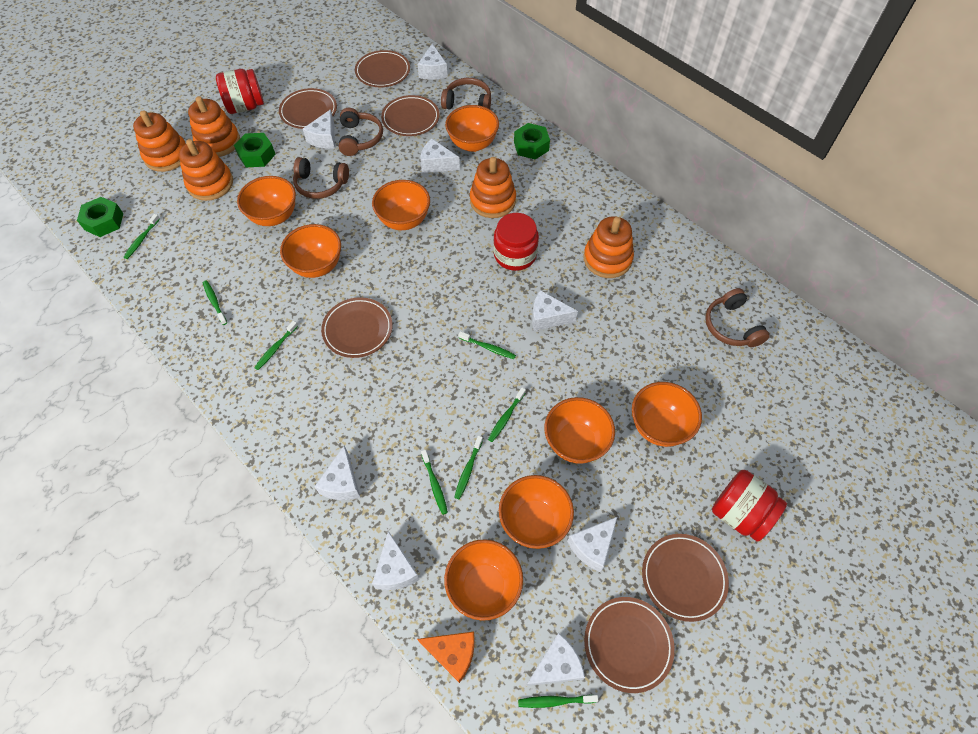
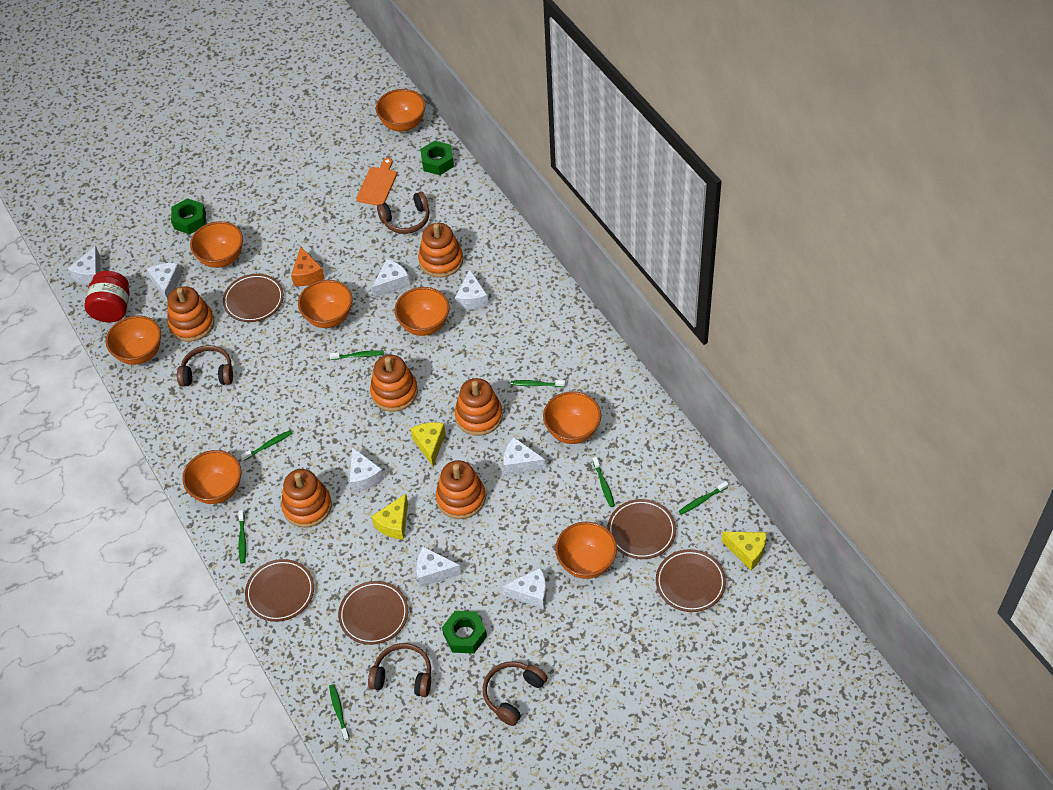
brown plate: [279,88,337,129] [321,297,393,358] [355,50,410,87] [381,95,439,136] [584,597,675,693] [642,534,729,622] = 6 -> [223,274,284,322] [245,559,314,622] [338,581,408,645] [607,499,676,559] [656,549,726,612] = 5
green toothbrush: [123,214,160,259] [203,280,227,325] [254,321,298,370] [421,450,448,515] [454,436,483,499] [458,331,516,359] [488,387,526,442] [518,695,598,708] = 8 -> [238,510,246,563] [241,430,292,461] [329,684,350,741] [330,350,384,360] [511,380,566,387] [593,457,615,507] [679,481,728,515] = 7
orange cutting board: none = 0 -> [356,158,397,206] = 1
orange stacking toy: [133,110,186,172] [179,139,233,201] [188,96,240,157] [470,157,516,218] [583,216,634,278] = 5 -> [167,286,214,342] [281,469,332,528] [370,355,418,412] [418,223,463,278] [436,460,485,519] [455,378,503,436] = 6
red jar: [216,69,264,114] [493,213,539,271] [712,470,787,542] = 3 -> [84,271,130,322] = 1
yellow cheese: none = 0 -> [371,494,408,540] [410,423,446,466] [722,532,766,570] = 3

